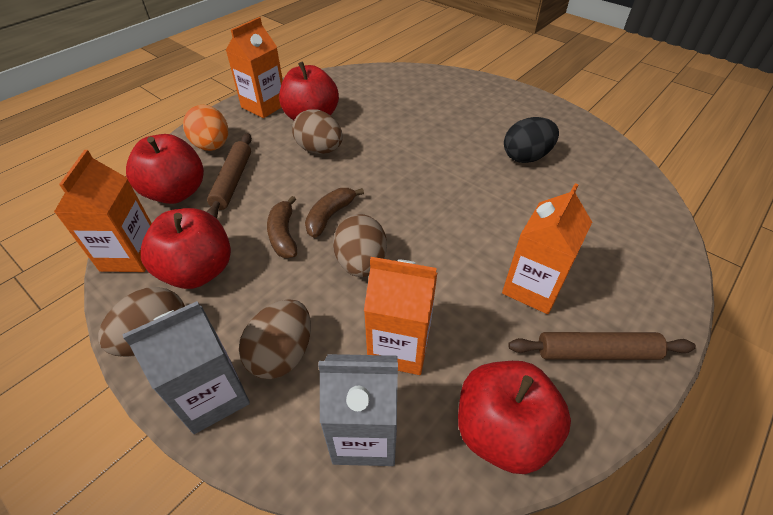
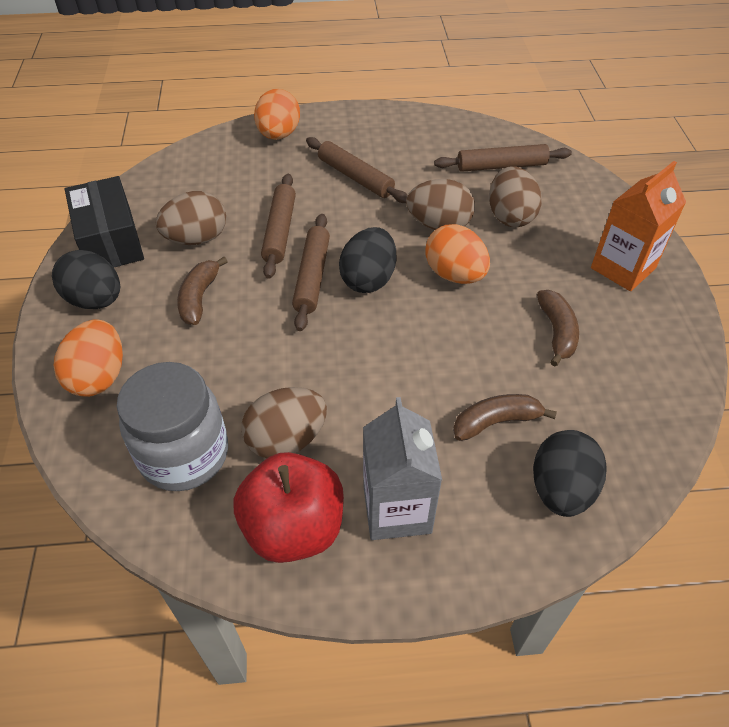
black box: none = 0 -> [65,176,144,267] = 1
black egg: [504,117,559,163] = 1 -> [52,250,120,309] [339,227,396,293] [533,430,606,517] = 3
brown banana: [267,196,297,258] [305,188,364,238] = 2 -> [177,257,228,325] [453,394,557,441] [537,290,579,366] = 3
brown rolling pin: [207,133,252,219] [508,332,696,360] = 2 -> [261,174,296,279] [292,214,330,331] [306,137,408,203] [434,144,572,172] = 4
grey carton: [122,301,250,434] [318,354,398,466] = 2 -> [363,397,442,540] = 1
grey jar: none = 0 -> [117,362,228,491] = 1
orange carton: [54,150,152,272] [226,17,283,118] [364,257,437,375] [502,183,592,314] = 4 -> [591,161,686,291] = 1
orange egg: [183,105,228,151] = 1 -> [53,319,123,397] [254,89,300,140] [425,224,490,284] = 3
red apple: [126,134,204,204] [141,208,231,289] [279,62,339,120] [458,361,571,474] = 4 -> [234,452,344,563] = 1

